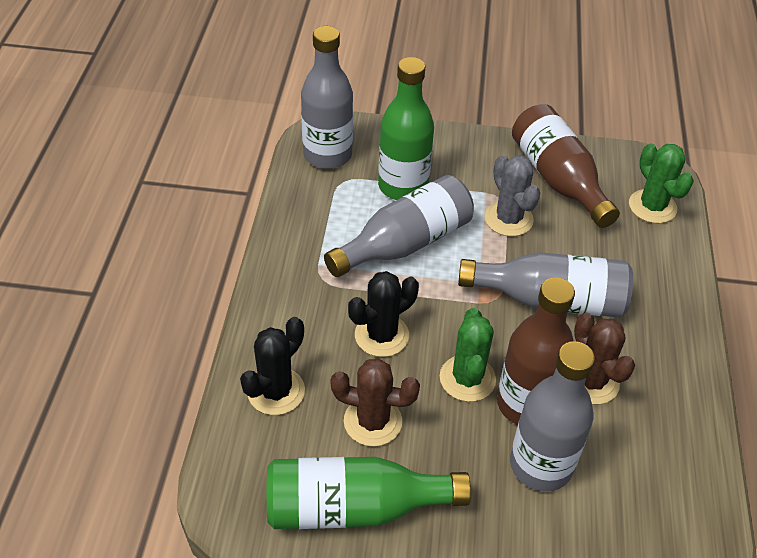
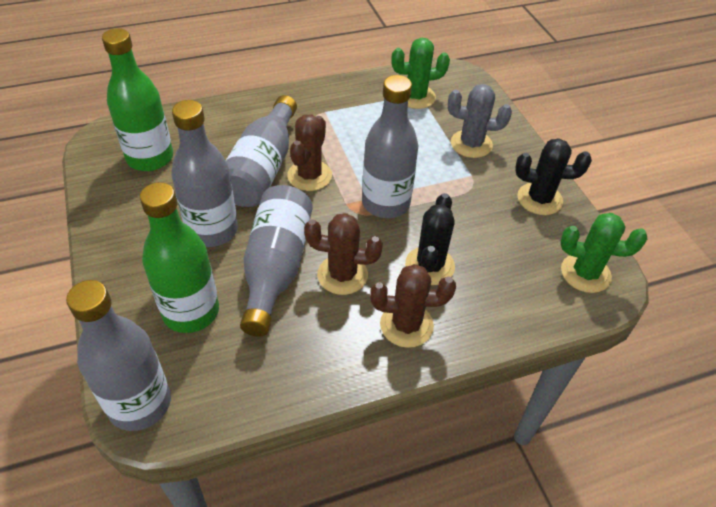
brown bottle: [497,277,575,425] [512,104,620,228] = 2 -> none = 0
brown cactus: [331,358,420,446] [574,313,635,404] = 2 -> [287,114,332,191] [304,213,383,295] [370,264,456,348] = 3
grey bottle: [301,26,353,169] [324,175,474,277] [458,252,633,318] [510,341,595,492] = 4 -> [66,280,171,431] [171,100,238,247] [226,95,297,207] [240,185,313,337] [362,75,418,218] = 5

